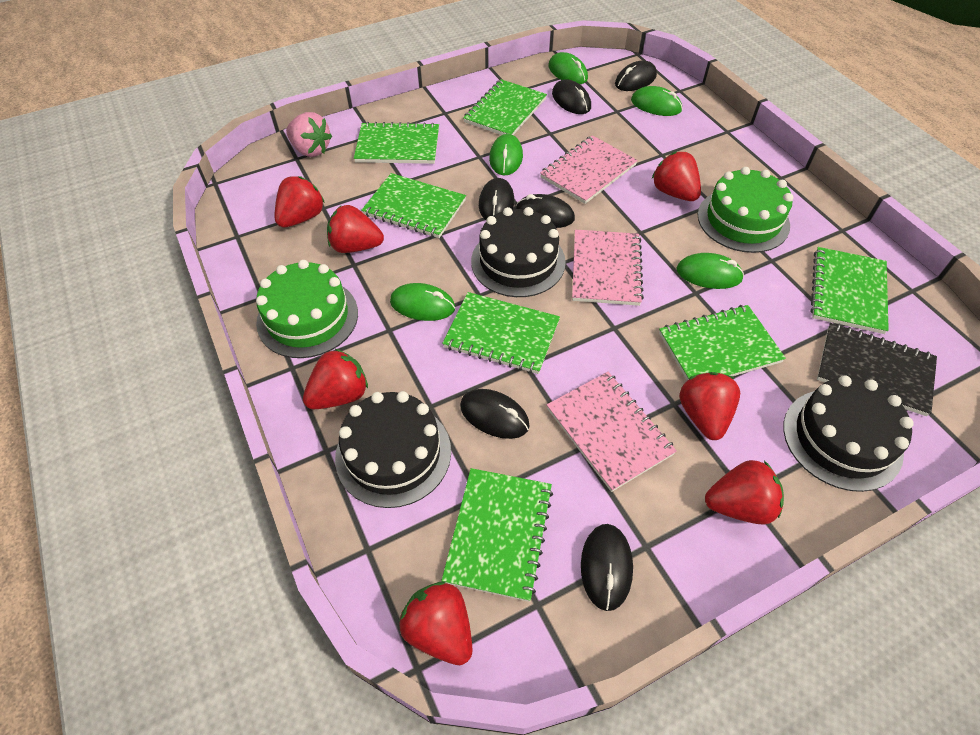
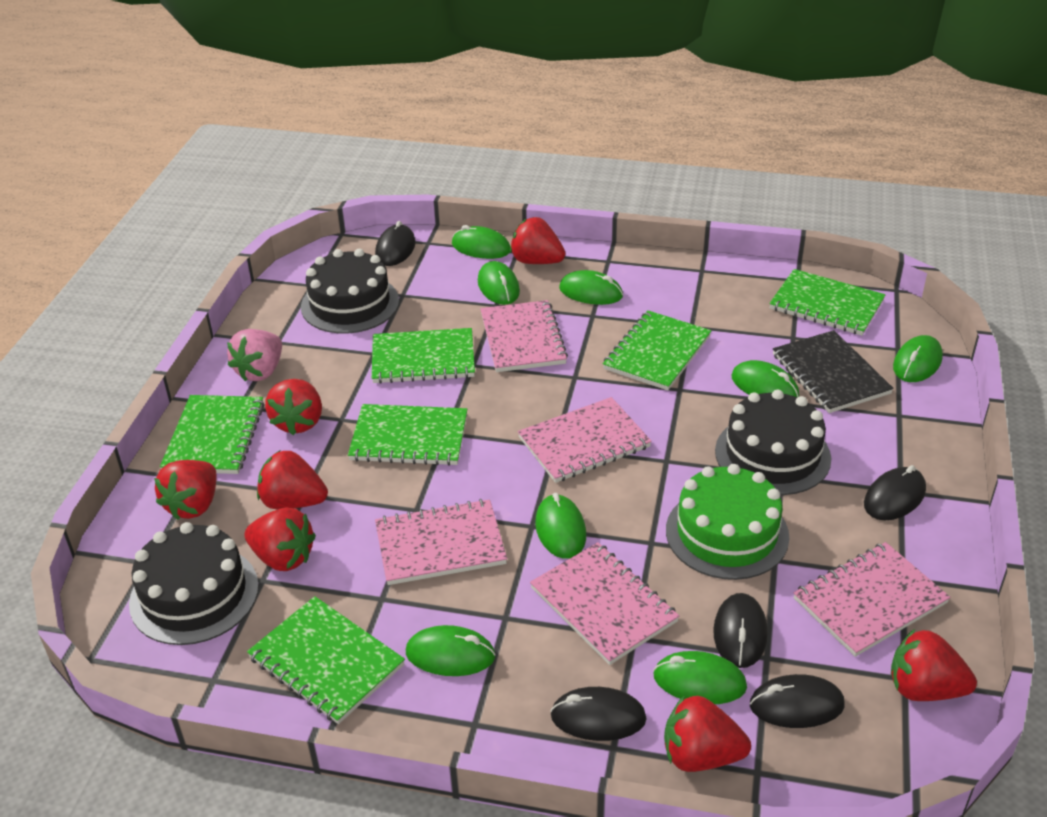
black mouse: [460,389,530,439] [479,178,514,220] [516,194,575,228] [552,79,591,114] [581,524,633,611] [615,61,657,91] = 6 -> [375,221,416,266] [550,687,647,741] [713,593,768,668] [750,674,845,728] [864,465,926,520] = 5
green cake: [256,260,358,358] [698,167,793,253] = 2 -> [666,464,789,580] = 1
green mouse: [390,283,455,321] [489,134,523,175] [548,52,588,84] [631,86,682,116] [677,253,744,289] = 5 -> [406,625,496,676] [452,225,510,259] [478,261,520,305] [535,493,586,559] [559,270,623,305] [653,651,747,704] [731,360,799,398] [893,335,943,382] = 8
green notebook: [354,122,439,164] [361,173,466,238] [442,292,560,374] [442,468,553,602] [463,79,547,135] [659,305,786,380] [811,247,889,334] = 7 -> [160,395,265,474] [247,596,405,724] [348,404,467,466] [372,328,475,384] [603,310,711,391] [769,269,886,336] = 6
pink notebook: [540,135,638,204] [547,372,677,492] [572,230,644,306] = 3 -> [375,499,507,585] [481,300,568,372] [518,397,652,483] [530,542,679,665] [793,542,950,657] = 5

